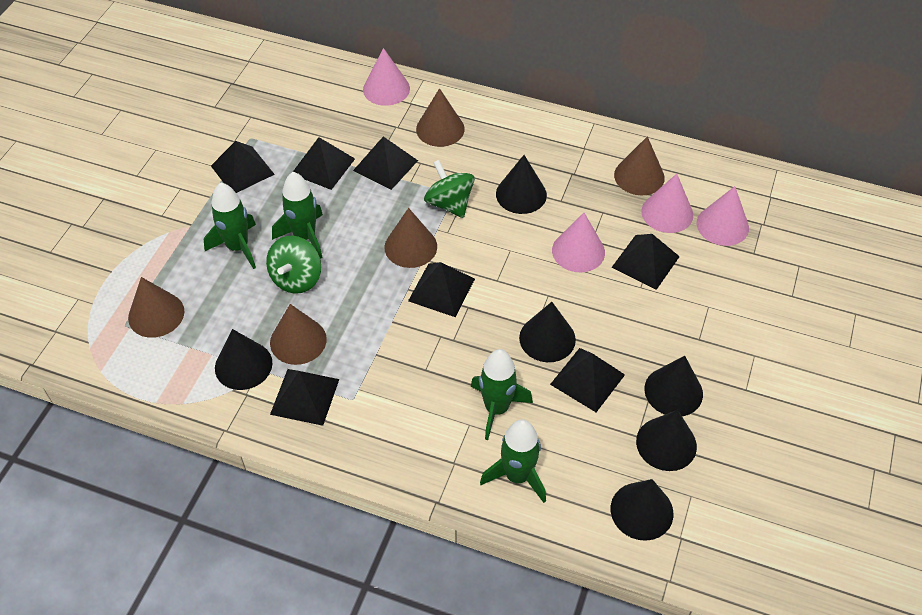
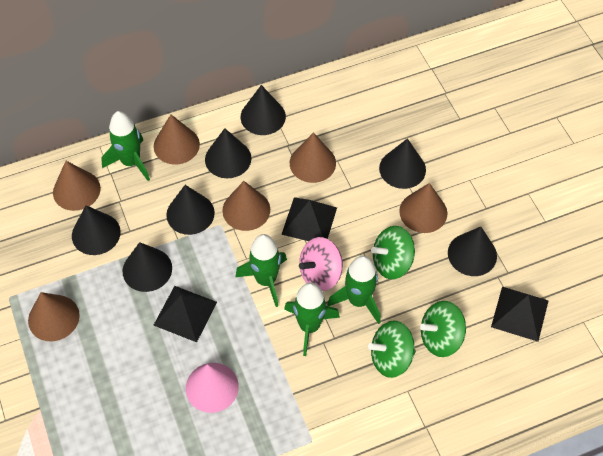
black cone: [215,329,272,390] [496,155,547,214] [519,302,576,362] [611,479,674,541] [636,410,697,471] [644,356,703,417] = 6 -> [72,205,121,255] [123,242,172,292] [166,185,215,235] [205,128,251,178] [241,85,286,135] [379,138,426,189] [448,227,497,276] = 7
black pyramid: [211,141,275,193] [270,369,339,426] [293,137,355,190] [353,136,418,190] [408,262,475,317] [550,348,625,412] [612,234,680,290] = 7 -> [153,286,217,342] [281,197,337,241] [491,287,549,342] = 3
brown cone: [128,277,184,338] [270,304,327,365] [384,208,437,268] [416,88,465,147] [614,136,665,195] = 5 -> [28,292,80,341] [53,161,101,211] [154,114,200,165] [222,181,270,231] [290,132,336,183] [399,183,447,233] = 6
green spinning top: [266,236,321,294] [424,160,475,218] = 2 -> [368,320,416,378] [371,226,415,279] [420,301,466,357] = 3
pink cone: [363,48,410,106] [552,213,605,272] [641,174,693,233] [697,186,749,246] = 4 -> [186,363,239,413] = 1
pink spinning top: none = 0 -> [299,237,343,291] = 1

